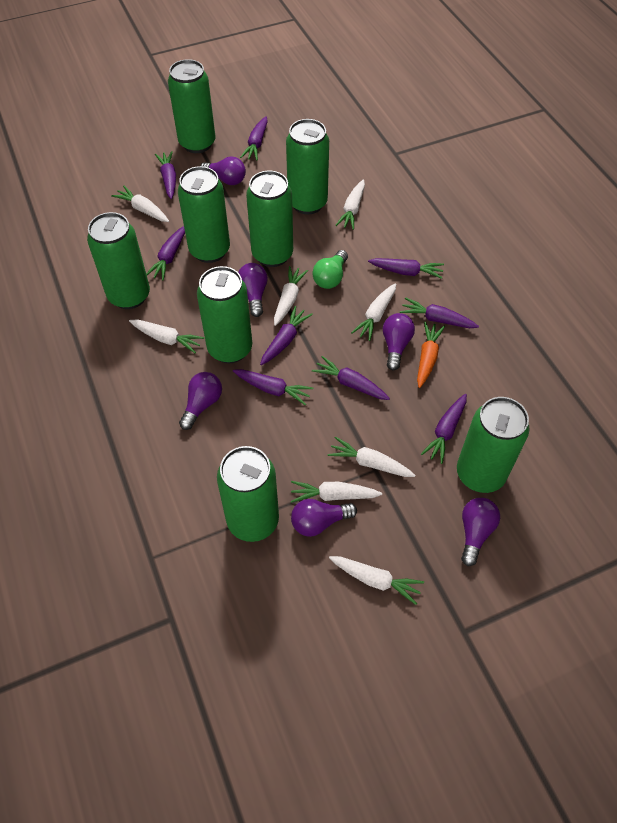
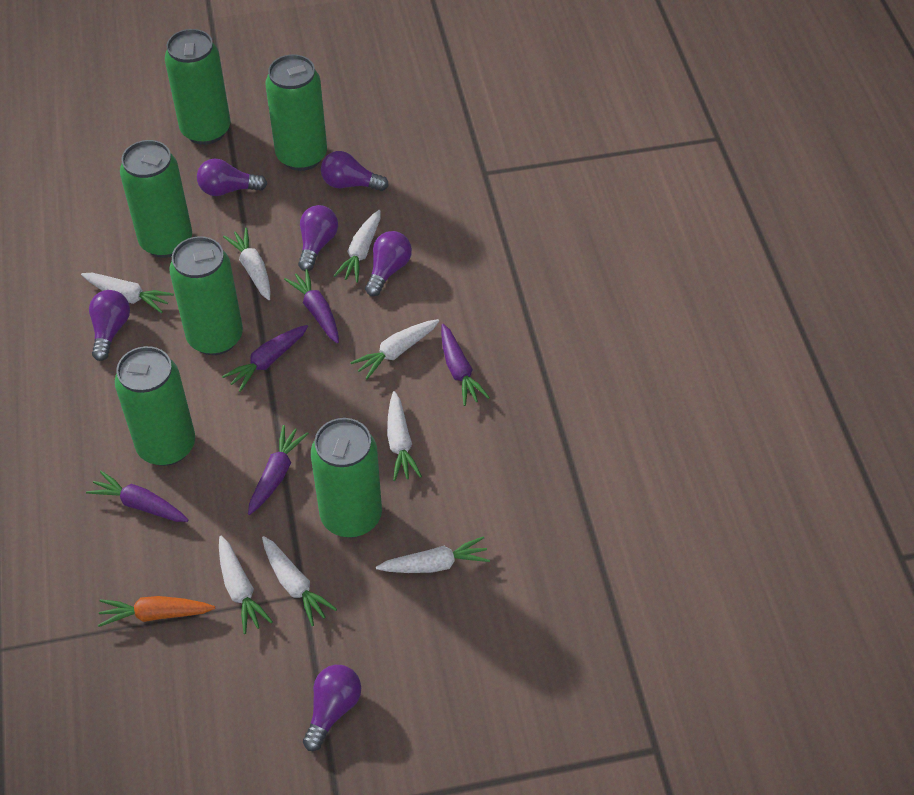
green can: [87,212,150,309] [168,59,215,153] [178,166,230,263] [197,266,252,363] [217,446,279,542] [246,171,293,267] [286,119,329,214] [457,397,530,493] = 8 -> [115,346,195,466] [120,140,192,258] [165,29,231,145] [169,236,243,355] [266,54,327,171] [311,418,382,538] = 6
green light bulb: [313,250,348,289] = 1 -> none = 0
purple carrot: [146,226,185,280] [155,151,176,199] [233,369,313,405] [240,116,268,161] [260,306,313,365] [312,356,390,400] [368,258,444,279] [400,297,479,328] [421,394,467,464] = 9 -> [86,471,188,522] [222,325,308,392] [248,425,309,515] [284,269,339,343] [441,324,490,406] = 5

